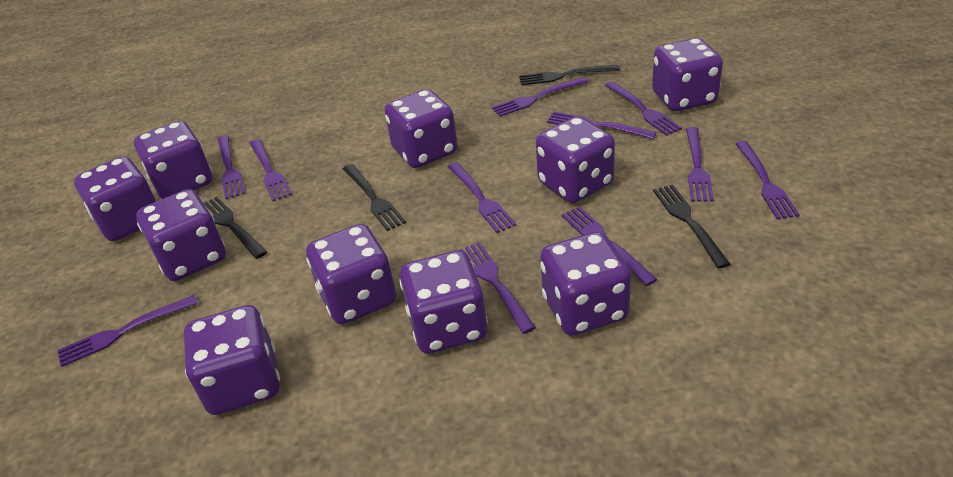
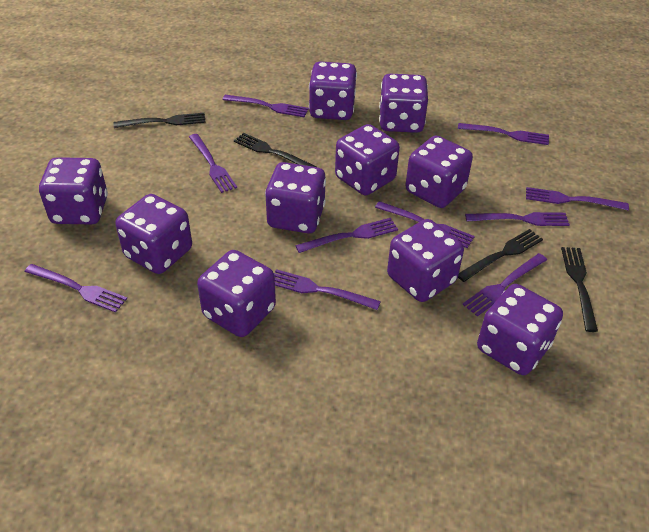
purple fork: [58,295,198,367] [218,135,245,199] [250,139,292,201] [448,162,516,233] [460,242,536,334] [492,77,588,117] [547,111,657,139] [562,207,658,286] [605,81,682,136] [686,127,714,201] [735,141,800,220] = 11 -> [25,264,127,313] [189,134,237,193] [222,95,309,117] [274,269,381,310] [295,218,398,253] [375,201,475,248] [458,123,549,145] [462,253,547,316] [465,212,570,226] [526,187,629,210] = 10

